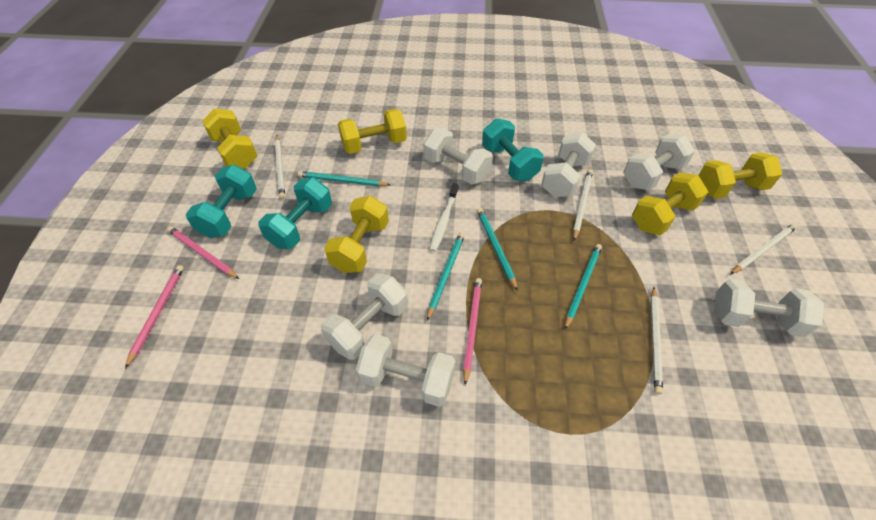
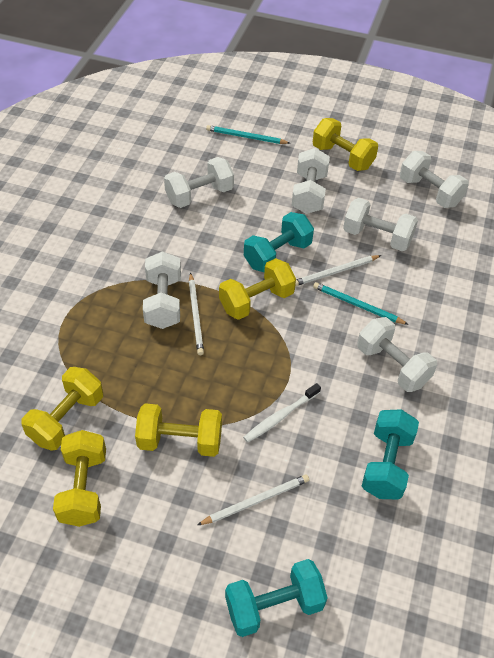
pink pencil: [125,265,184,369] [167,226,239,279] [463,278,482,385] = 3 -> none = 0
turquoise pencil: [298,171,391,186] [427,232,465,321] [477,208,518,291] [565,244,602,330] = 4 -> [206,125,290,144] [313,282,409,325] = 2
white pencil: [275,135,285,199] [573,170,593,241] [650,287,663,395] [731,224,797,274] = 4 -> [189,272,204,355] [197,474,309,525] [295,255,382,286] = 3

